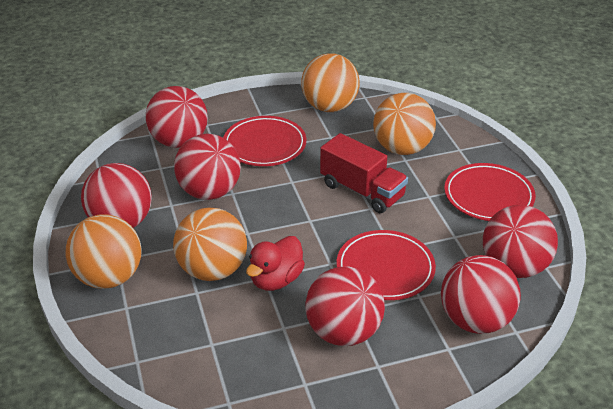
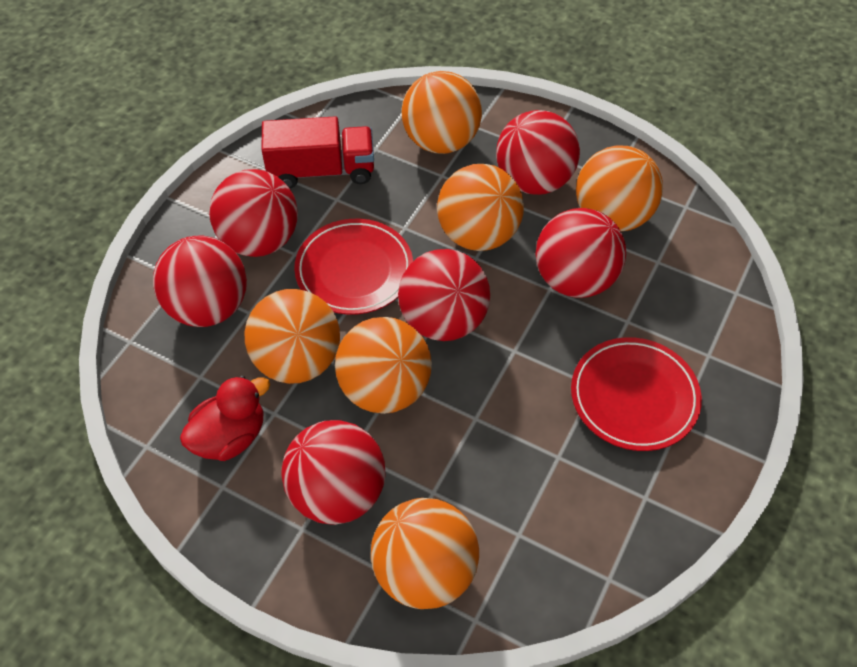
orange ball: [66,214,142,289] [173,208,247,281] [301,53,360,112] [373,93,436,155] = 4 -> [244,289,340,384] [335,317,432,414] [371,498,479,609] [401,71,482,154] [437,164,524,251] [576,145,663,232] = 6
red plate: [223,116,306,166] [337,230,436,300] [444,163,536,221] = 3 -> [294,219,413,315] [571,337,702,451] = 2

